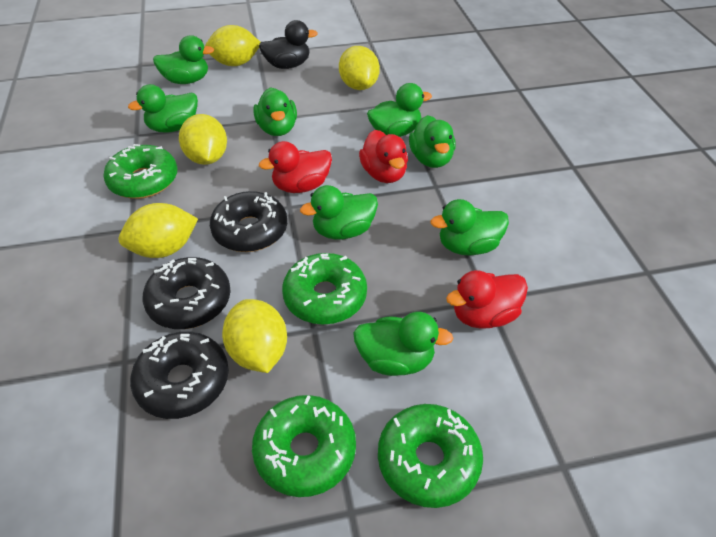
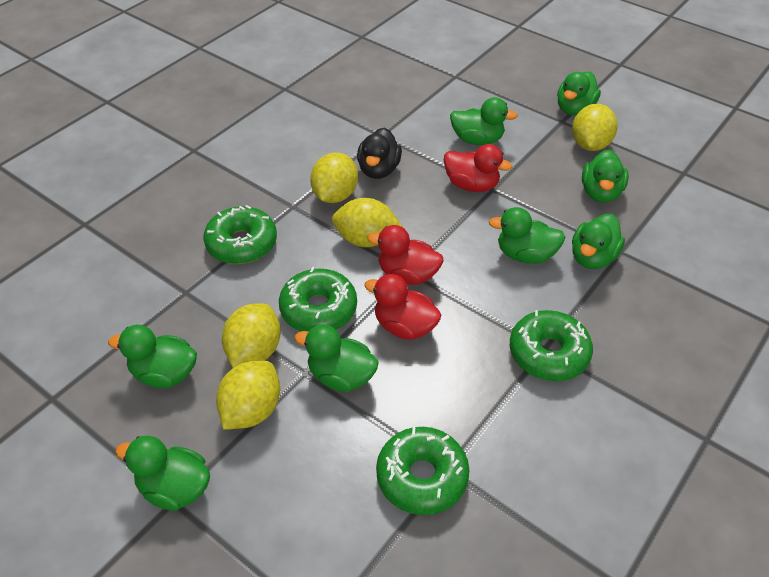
black donut: [130,331,229,419] [142,257,231,329] [210,191,287,252] = 3 -> none = 0

